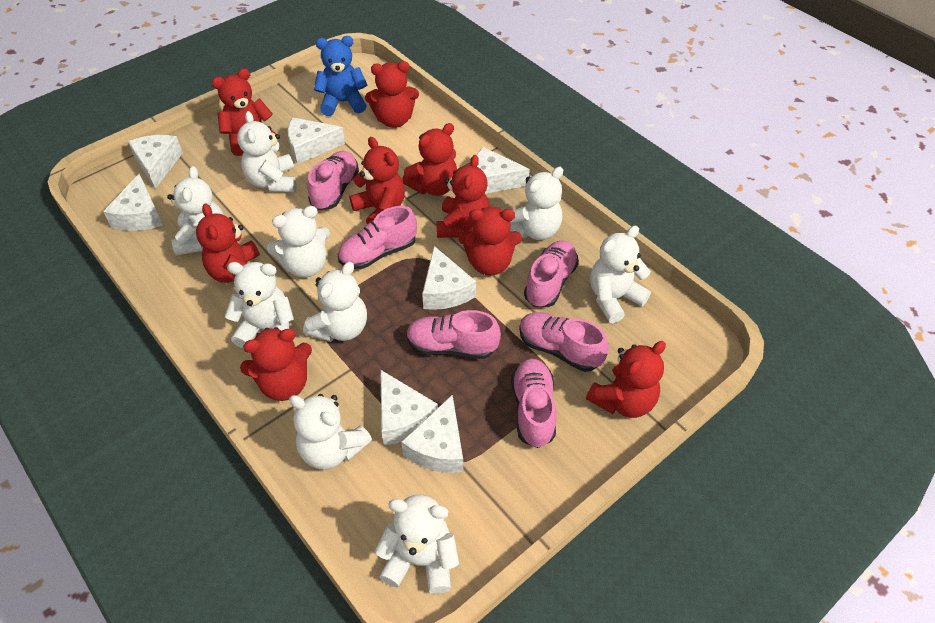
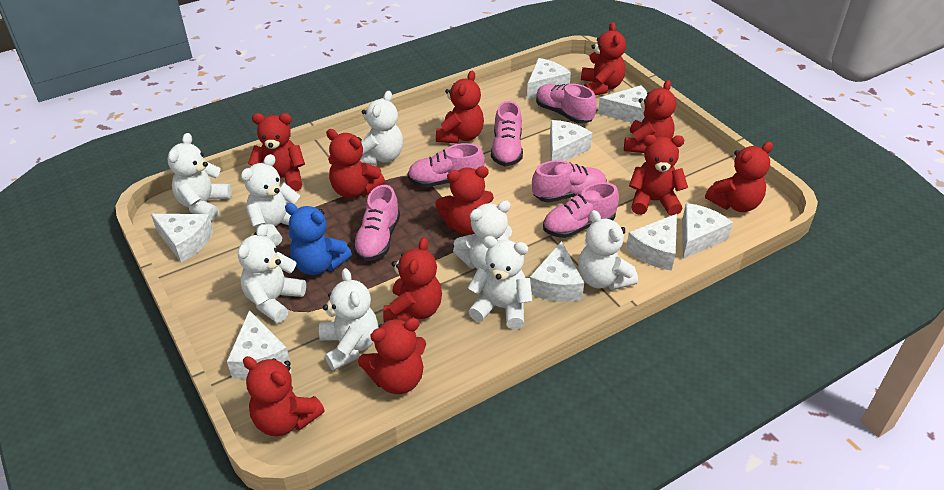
red teddy bear: [196,203,260,283] [211,68,276,156] [240,327,312,401] [349,137,405,224] [365,61,419,128] [402,123,457,196] [436,155,490,238] [458,207,522,276] [586,341,666,418] = 9 -> [243,356,325,436] [248,113,305,192] [326,129,385,198] [358,318,426,394] [383,237,442,322] [435,166,494,235] [436,71,484,144] [581,22,626,95] [624,80,676,153] [629,135,688,216] [705,142,773,212] = 11
white cheese: [103,174,163,231] [128,135,183,189] [288,117,345,164] [380,370,438,445] [401,394,463,473] [422,246,476,310] [477,147,530,194] = 7 -> [151,214,214,262] [227,310,290,379] [527,58,571,99] [530,241,584,302] [550,120,592,161] [598,85,647,123] [626,214,677,271] [682,203,733,259] = 8
white teddy bear: [167,166,224,256] [224,262,294,348] [237,111,297,192] [267,206,330,277] [289,394,372,470] [303,261,367,342] [375,495,459,594] [510,167,564,240] [590,226,651,323] = 9 -> [168,133,231,221] [238,224,306,323] [241,154,300,246] [319,268,378,371] [360,91,403,165] [453,200,512,271] [468,236,532,329] [578,210,638,290] = 8

